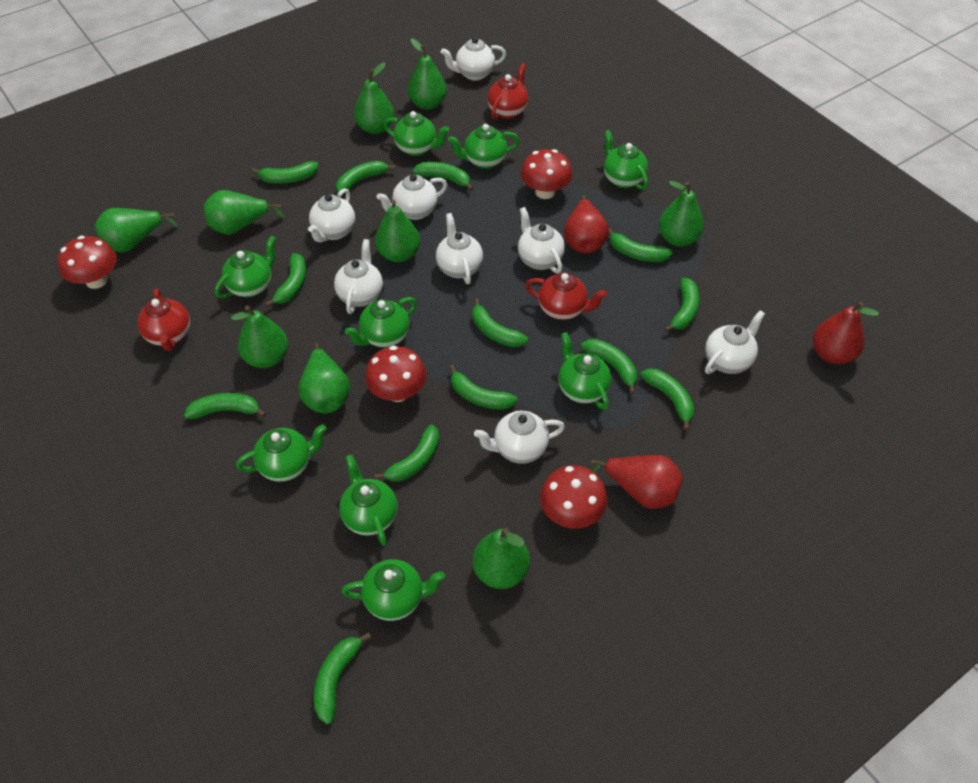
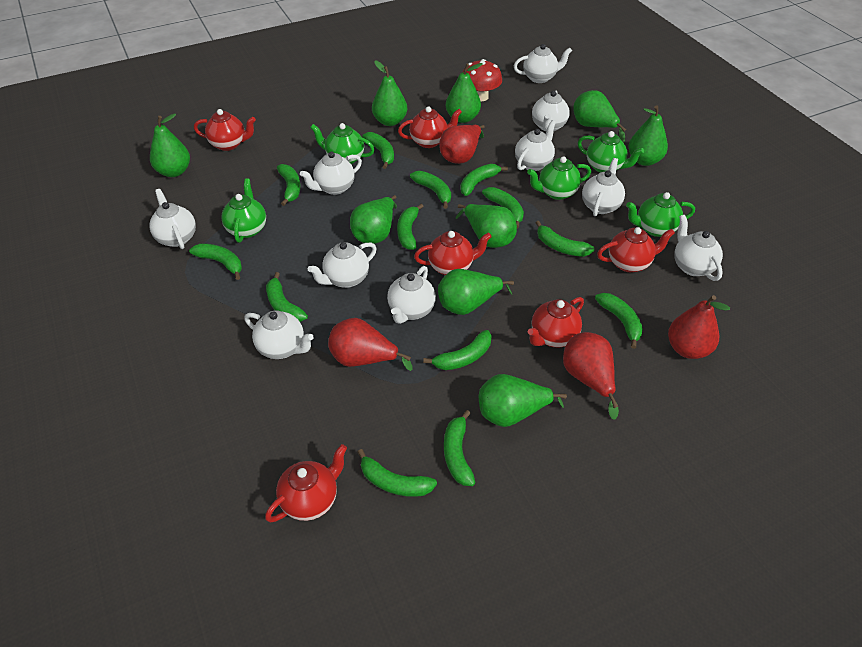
green teapot: [215,236,276,298] [236,424,327,482] [339,454,398,546] [342,559,445,621] [345,297,417,348] [383,111,449,156] [448,124,520,169] [559,332,611,410] [604,130,648,190] = 9 -> [221,178,266,243] [310,123,375,164] [527,156,591,200] [578,131,644,172] [626,192,695,237] = 5
red mushroom: [58,236,117,289] [365,346,427,402] [521,149,572,199] [540,465,607,529] = 4 -> [463,59,502,101] = 1
red pear: [564,195,609,253] [591,455,683,509] [813,302,879,364] = 3 -> [328,318,412,371] [439,125,484,164] [563,332,619,420] [668,295,730,359] = 4
red teapot: [138,288,190,351] [487,63,528,119] [525,272,607,320] = 3 -> [194,109,256,151] [265,444,347,522] [398,106,462,148] [414,231,492,275] [528,297,584,347] [597,227,675,272] = 6
white teapot: [308,188,355,242] [334,239,383,314] [377,174,447,220] [436,213,483,284] [441,37,506,81] [474,411,565,464] [518,207,565,274] [705,310,765,374] = 8 -> [149,189,196,249] [244,311,314,359] [300,151,362,195] [308,242,377,288] [387,266,436,324] [514,44,572,83] [515,120,556,171] [532,91,570,131] [582,158,625,216] [674,215,723,281] = 10

